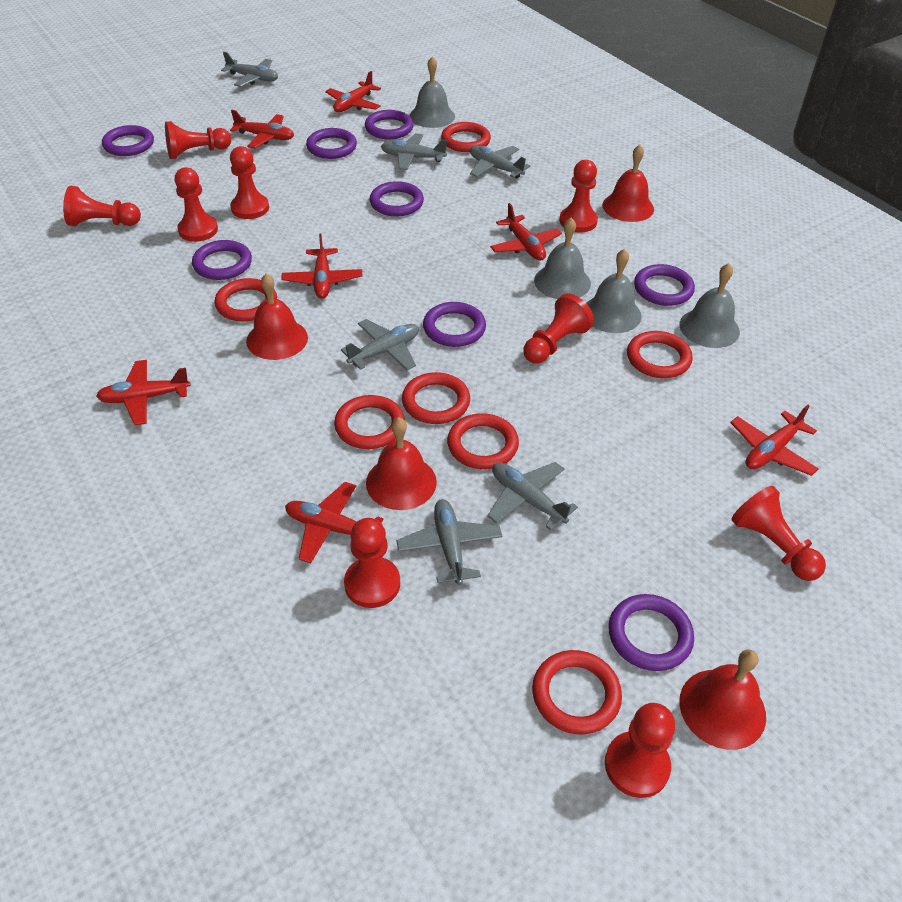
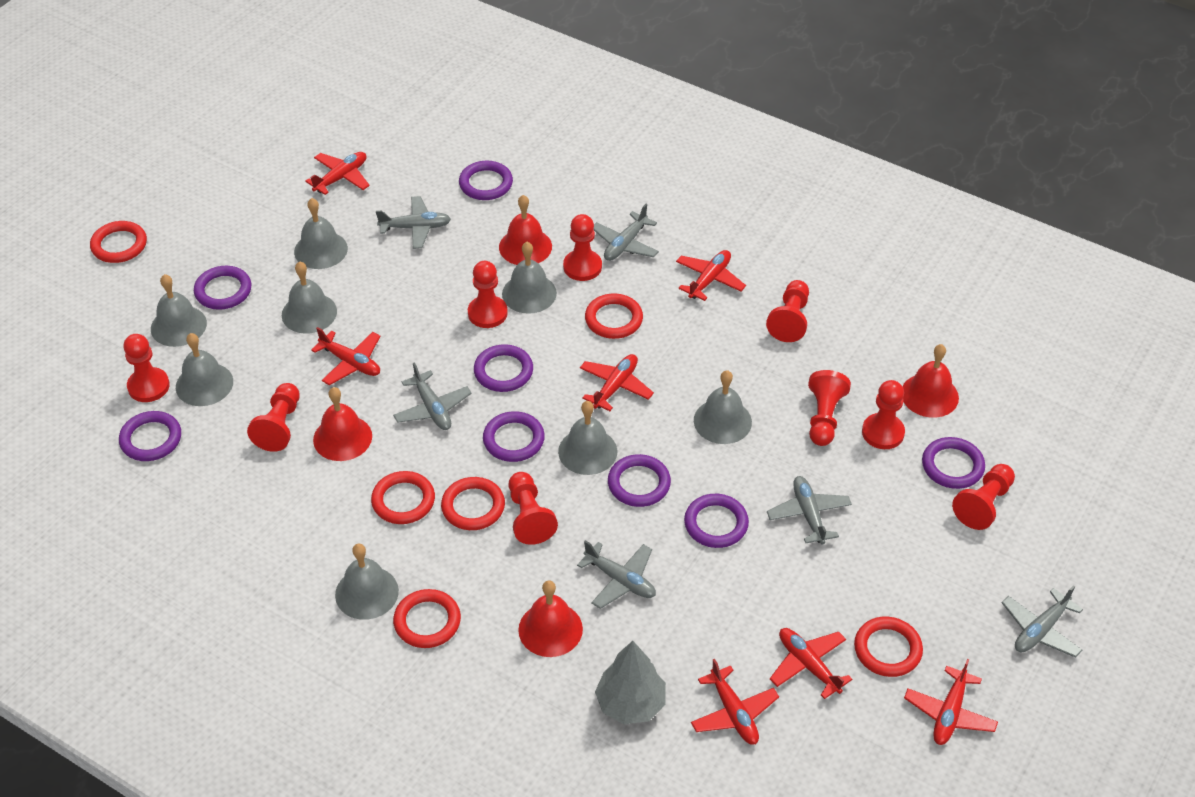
grey bell: [410,56,455,128] [534,218,591,299] [587,249,641,333] [679,263,740,348] = 4 -> [151,274,207,347] [176,333,233,406] [282,261,337,334] [294,198,348,269] [335,544,399,620] [502,242,557,314] [558,401,617,475] [694,370,752,444] = 8
grey tree: none = 0 -> [595,641,666,724] = 1
red ring: [214,278,277,322] [334,395,405,449] [402,372,470,424] [441,122,491,152] [447,413,519,469] [532,650,622,735] [627,331,693,378] = 7 -> [90,221,147,263] [371,471,435,524] [393,589,461,648] [441,477,505,530] [585,294,643,339] [854,616,923,677] = 6

